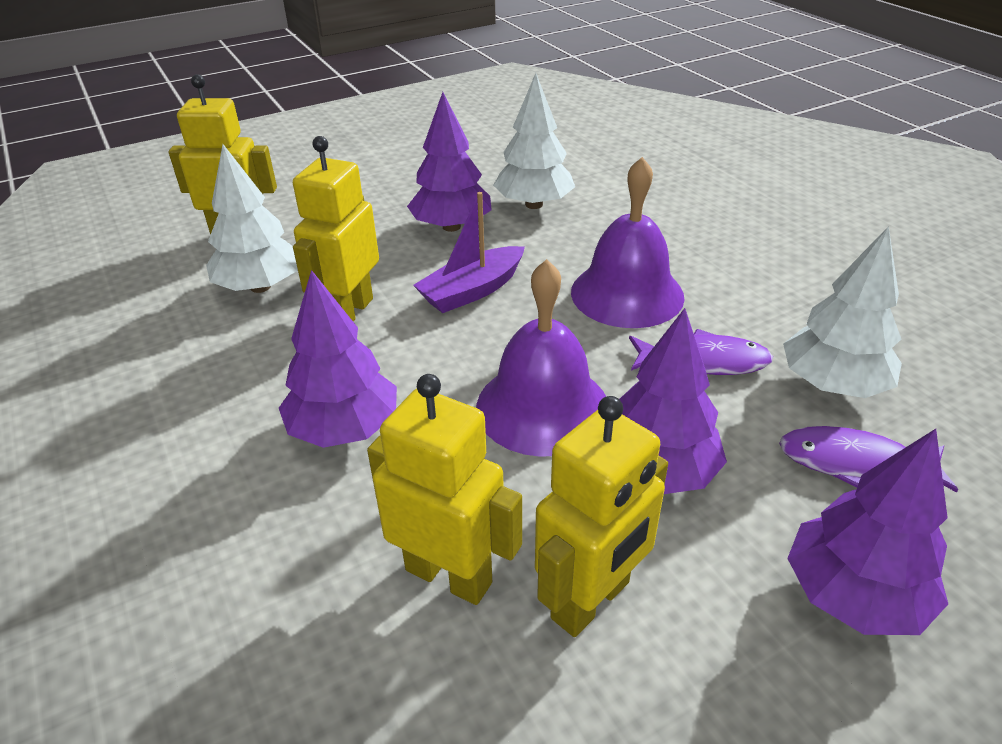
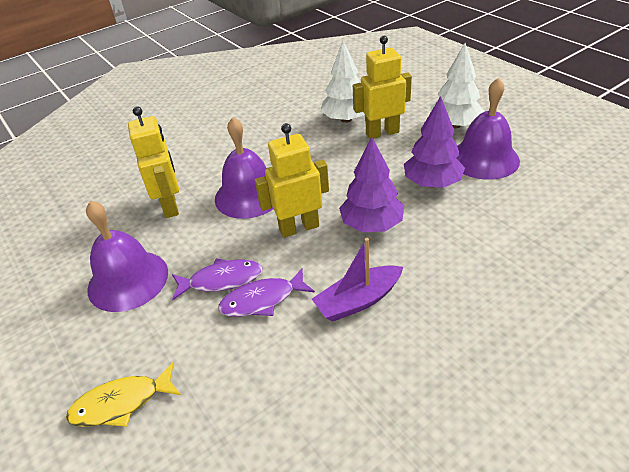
purple bell: [476,259,606,457] [571,157,685,328] = 2 -> [86,200,168,312] [215,117,273,219] [457,78,520,180] = 3
purple tree: [279,270,397,448] [407,92,492,232] [619,308,727,494] [787,429,948,635] = 4 -> [339,137,404,232] [404,96,465,188] = 2
white tree: [206,144,298,293] [493,73,575,209] [783,226,902,398] = 3 -> [321,41,365,123] [431,43,485,128] = 2
yellow fish: none = 0 -> [66,362,181,427] = 1
yellow robot: [168,74,277,235] [293,136,379,322] [367,374,522,605] [535,396,668,637] = 4 -> [128,106,179,218] [255,123,329,238] [353,36,412,139] = 3

